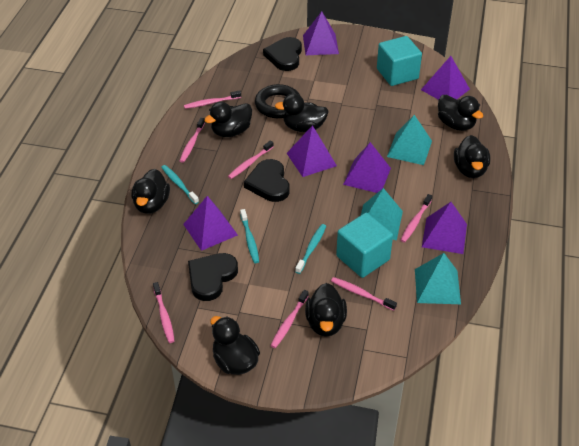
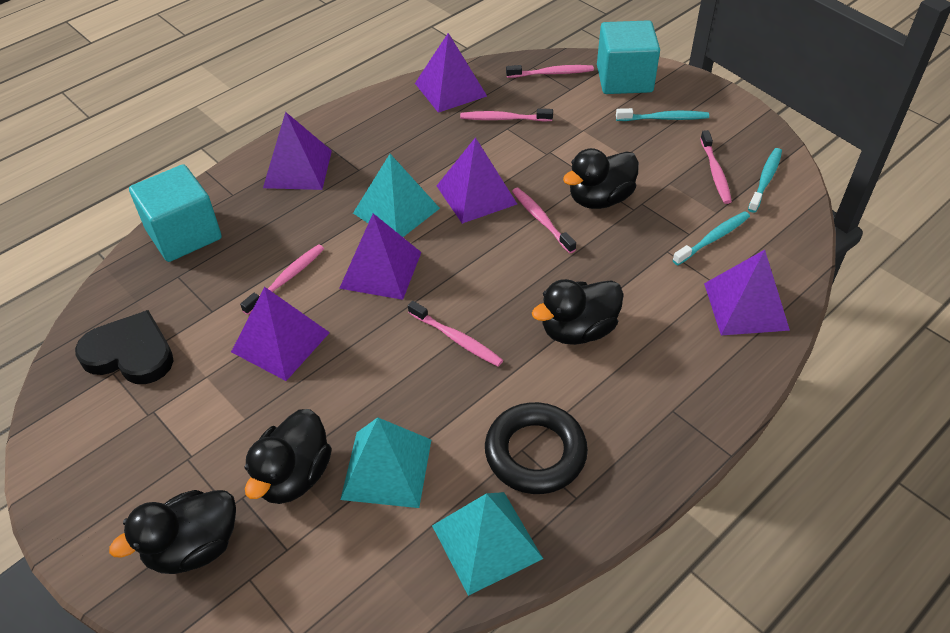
black duck: [132,169,170,214] [204,102,252,137] [210,316,260,375] [275,93,329,132] [305,283,347,337] [438,95,483,131] [454,135,490,178] = 7 -> [109,490,236,574] [245,409,332,504] [532,279,624,345] [563,148,639,209] = 4
black heart: [188,253,238,301] [244,159,289,202] [263,37,302,71] = 3 -> [75,310,173,384] = 1
pink toothbrush: [153,282,175,343] [180,118,205,163] [184,90,241,109] [228,140,274,179] [270,290,309,348] [331,277,397,311] [401,194,432,243] = 7 -> [240,244,324,315] [408,301,503,366] [460,109,553,122] [506,65,594,78] [512,188,576,254] [700,130,732,204] = 6

